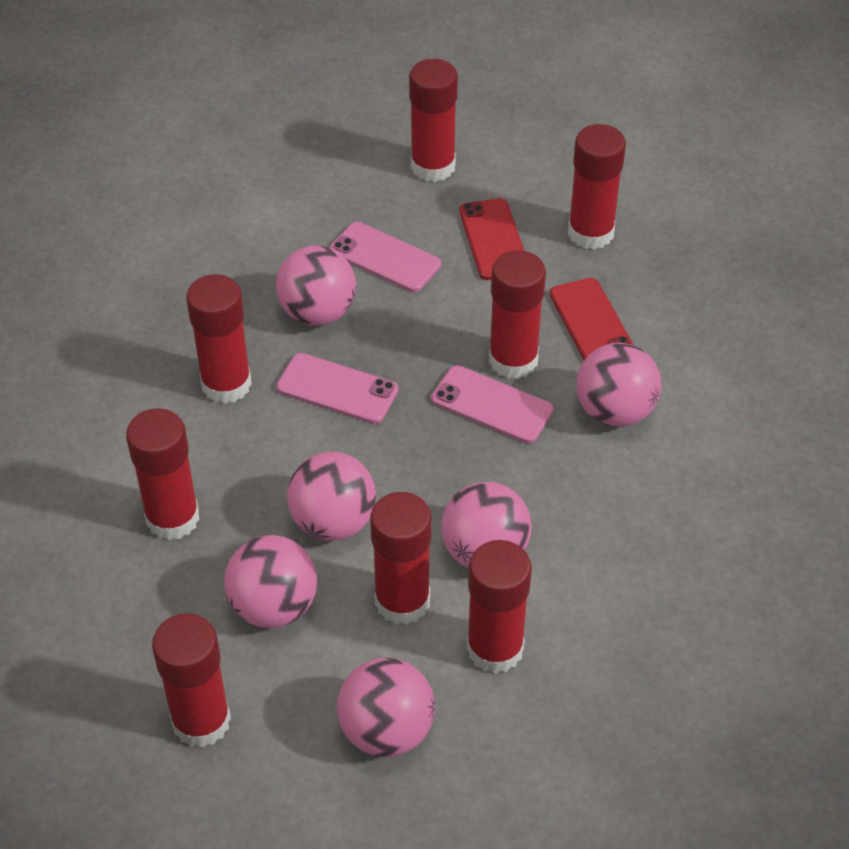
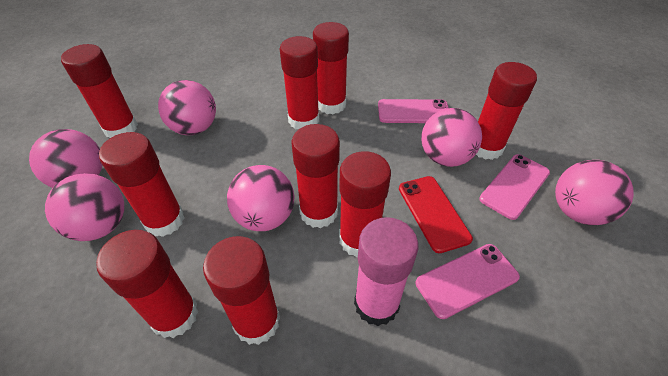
pink glue stick: none = 0 -> [354,217,418,326] = 1
red glue stick: [126,408,200,540] [152,613,231,748] [186,274,252,404] [370,492,432,625] [409,59,458,182] [467,540,532,674] [489,250,546,379] [568,124,626,250] = 8 -> [61,44,138,138] [96,230,198,338] [99,132,185,237] [203,236,280,345] [280,36,319,129] [292,124,340,228] [313,22,349,114] [339,151,391,258] [476,62,537,160] = 9
red phone: [459,198,524,280] [550,278,633,360] = 2 -> [399,176,473,253] = 1

